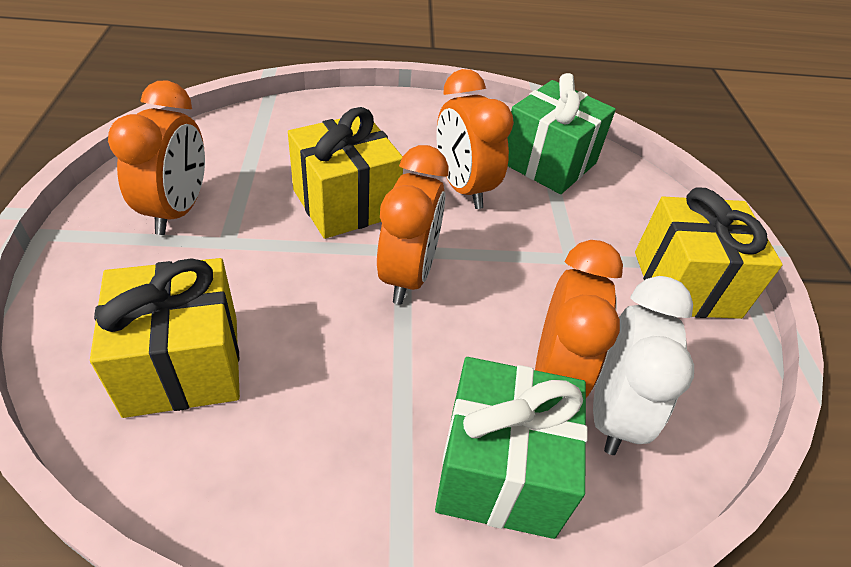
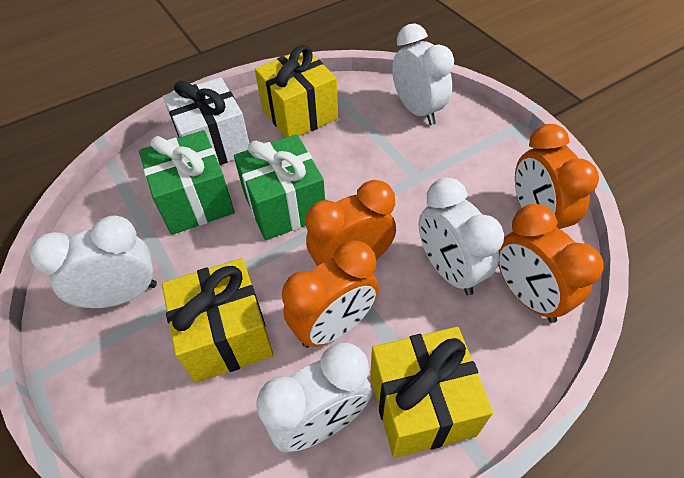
white clock: [593,276,694,455] = 1 -> [30,215,157,308] [256,343,372,452] [392,23,454,125] [419,178,504,295] = 4
white gift: none = 0 -> [163,77,249,165] = 1

